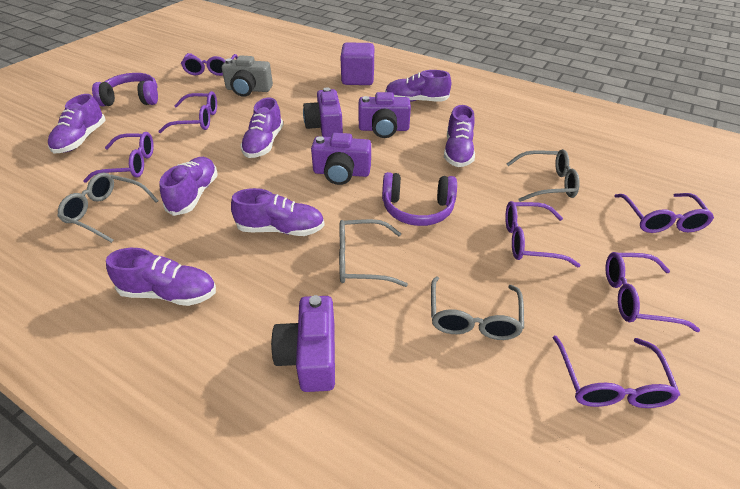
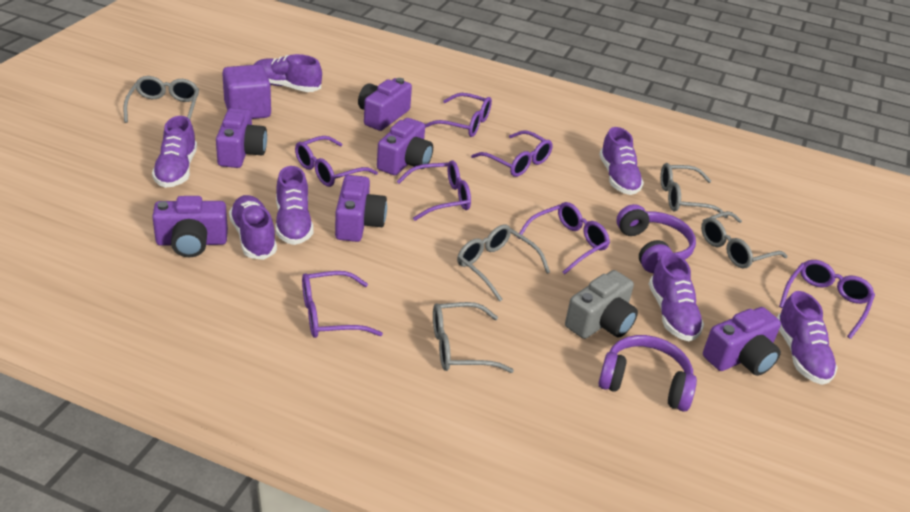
grey glasses: [57,172,158,243] [339,219,408,287] [431,276,524,340] [507,149,580,202] = 4 -> [124,76,199,123] [433,302,514,373] [457,225,550,302] [660,163,728,218] [701,211,787,268] = 5
purple camera: [271,295,335,392] [303,87,343,137] [311,133,371,185] [358,92,411,138] = 4 -> [152,196,228,257] [216,108,267,168] [335,175,387,242] [358,78,412,131] [377,118,433,175] [703,307,781,376] = 6

